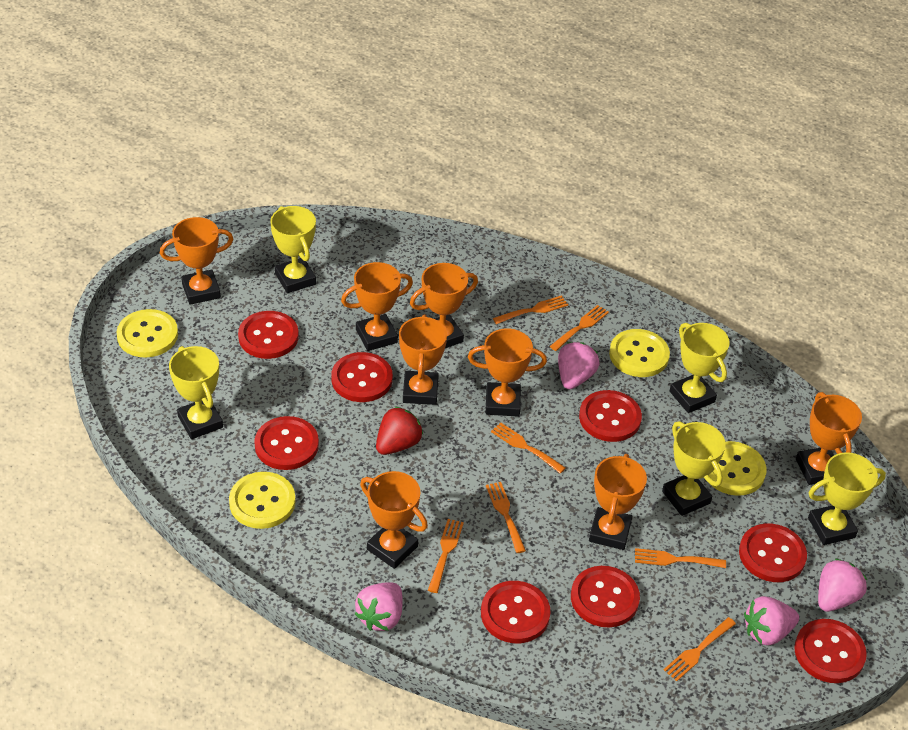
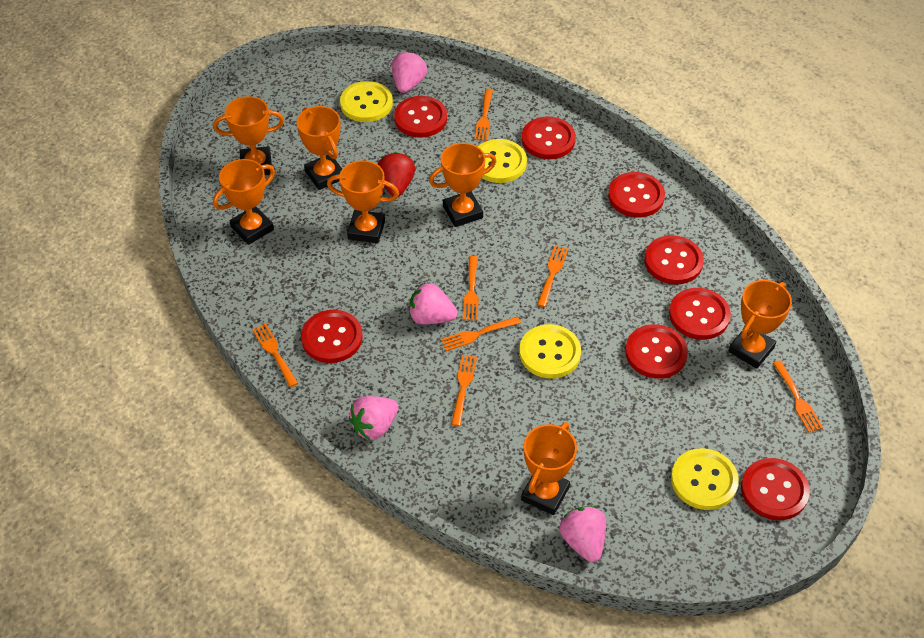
orange trophy: [160,217,233,305] [341,262,413,351] [360,471,428,569] [399,315,447,405] [410,263,478,348] [468,328,547,417] [589,454,647,550] [796,392,862,485] = 8 -> [213,96,284,175] [213,159,275,245] [297,106,342,190] [327,160,399,243] [429,143,497,227] [521,422,577,515] [728,280,792,369] = 7
yellow trophy: [169,346,223,439] [270,206,316,293] [662,421,726,516] [670,323,730,413] [808,452,886,545] = 5 -> none = 0

